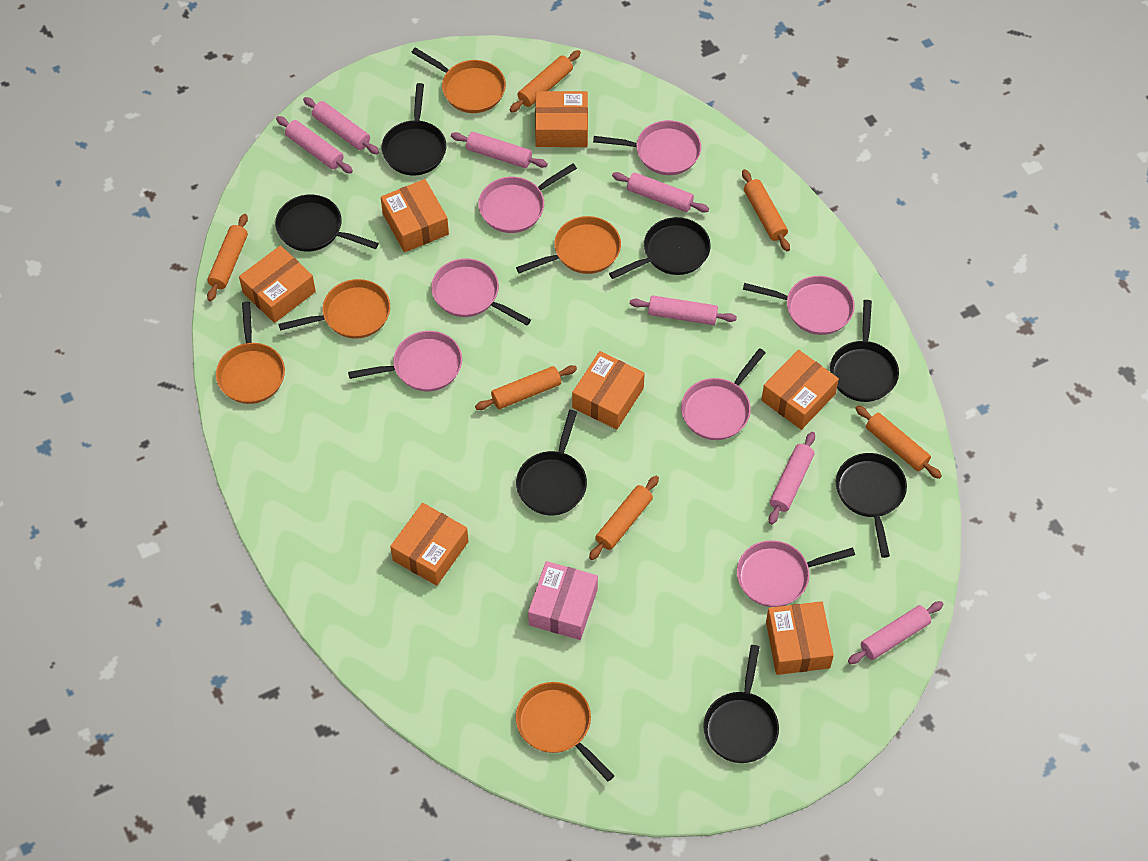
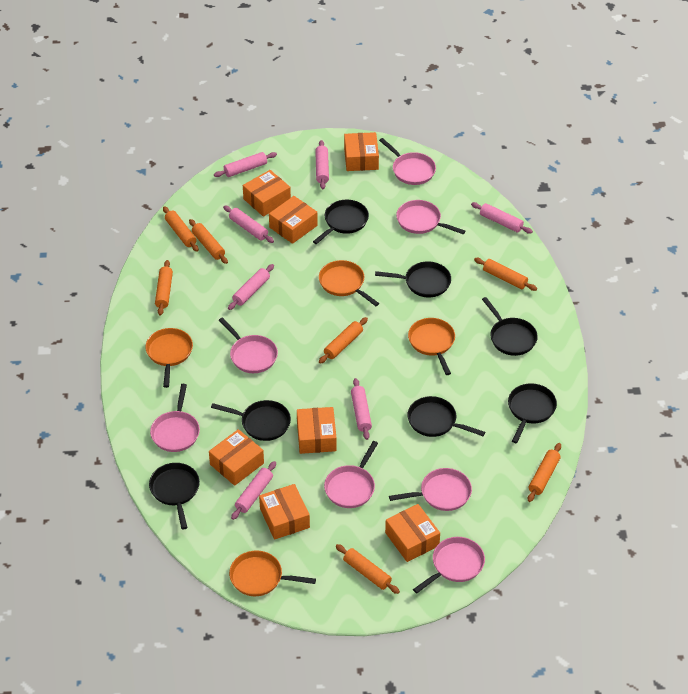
orange pan: [216,302,285,404] [279,279,390,339] [411,47,506,113] [516,216,621,274] [516,682,614,781] = 5 -> [145,328,193,388] [229,550,316,596] [319,260,379,306] [408,318,455,375] = 4
orange rolling pin: [207,214,248,301] [475,365,577,410] [510,50,581,113] [589,476,659,560] [742,169,790,251] [855,406,942,479] = 6 -> [155,260,173,315] [163,206,199,252] [189,219,228,264] [319,317,368,364] [336,544,400,594] [474,258,537,291] [528,443,561,502] = 7
pink box: [528,561,598,640] = 1 -> none = 0

